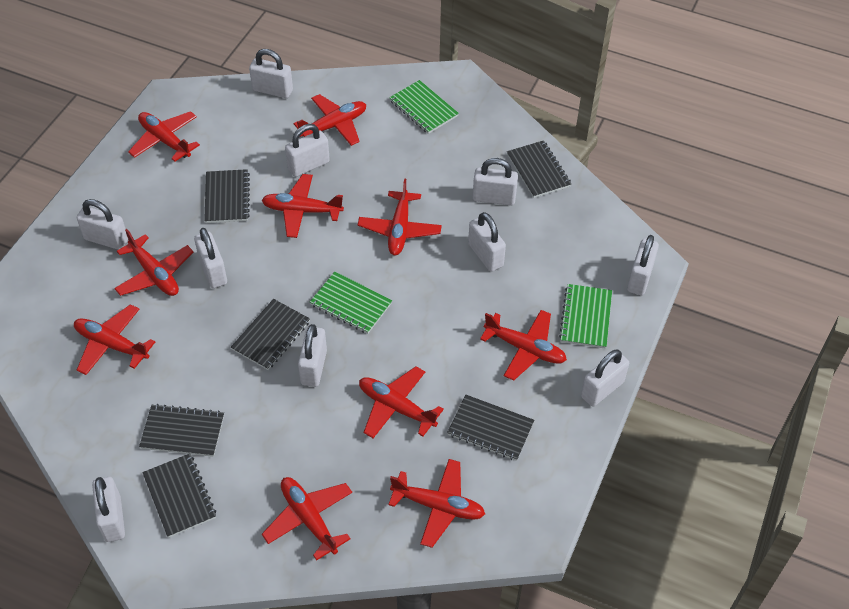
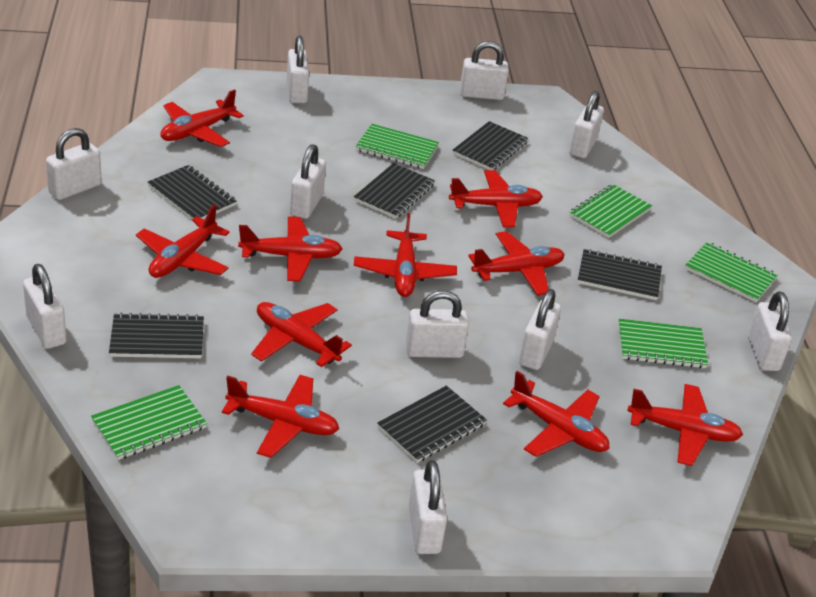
green notebook: [310,272,392,334] [389,80,459,134] [559,284,612,349] = 3 -> [91,385,207,460] [355,124,439,169] [569,184,652,238] [618,319,708,368] [685,242,778,302] = 5

